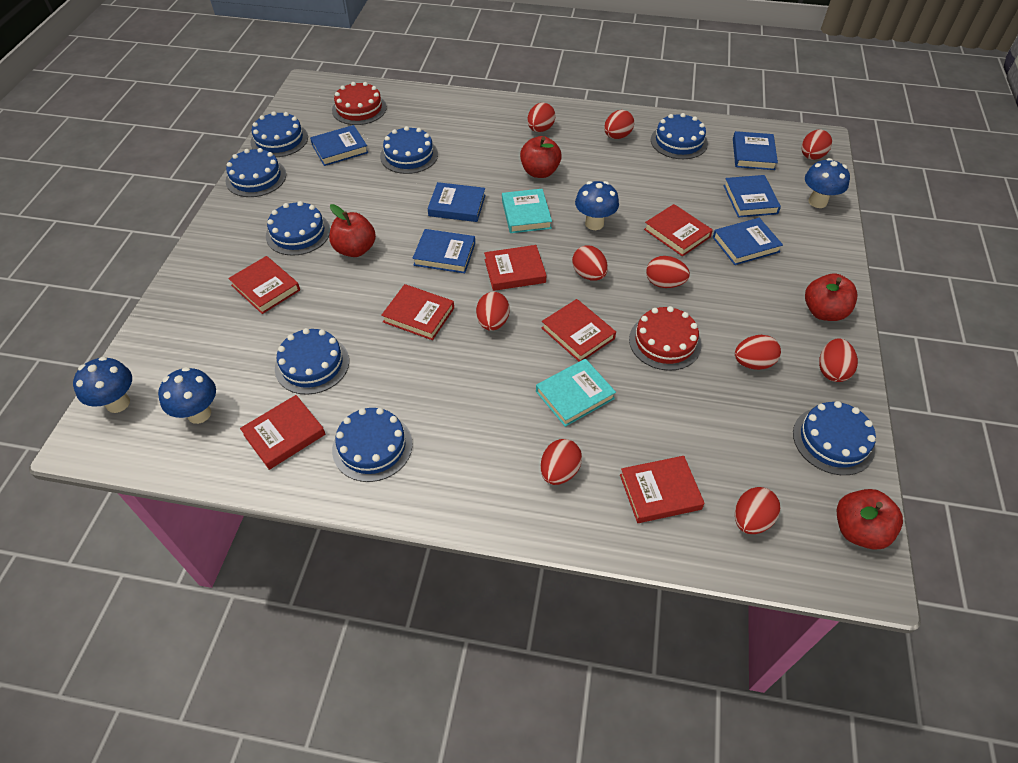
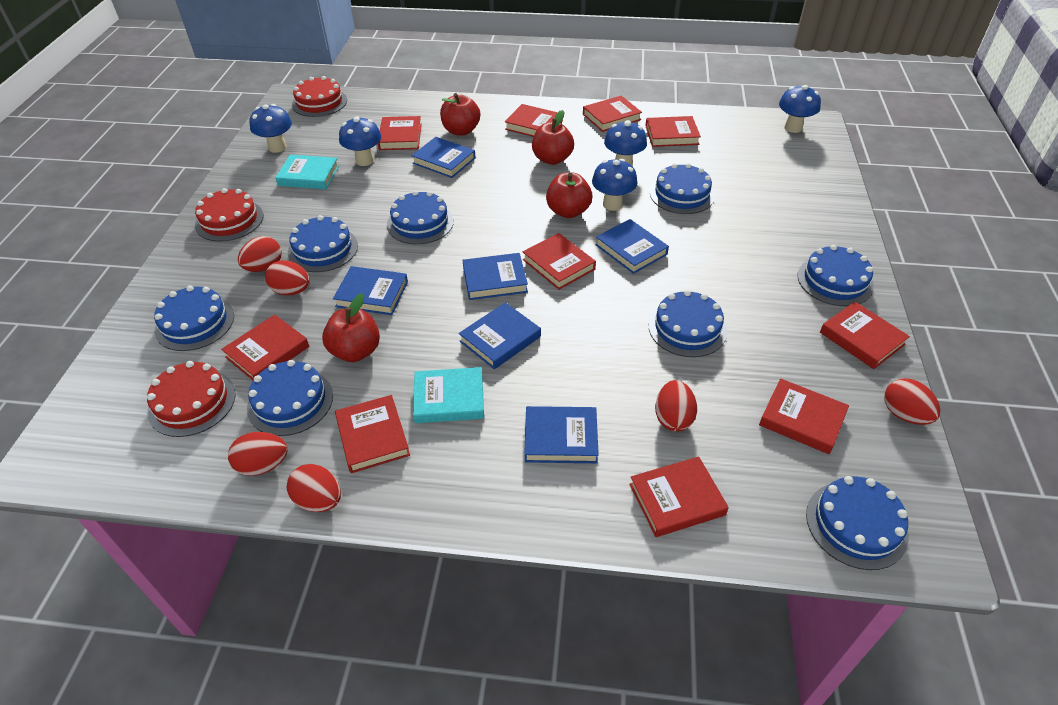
blue mushroom: [73,357,132,413] [158,367,216,424] [575,181,619,230] [805,158,850,208] = 4 -> [250,104,292,153] [339,116,381,166] [592,159,638,211] [604,120,647,166] [779,85,821,133] = 5
red book: [228,256,300,314] [240,395,325,470] [381,284,454,340] [484,245,547,291] [542,299,616,361] [620,456,705,523] [644,204,713,257] = 7 -> [221,314,309,380] [335,395,410,473] [378,116,422,150] [505,104,563,137] [523,233,596,290] [583,95,642,132] [629,456,729,537] [645,116,701,147] [759,379,849,454] [820,302,910,369] = 10
red cake: [332,82,387,125] [629,306,702,371] = 2 -> [147,361,236,437] [195,188,263,241] [292,76,347,117] = 3
red egg: [476,292,510,331] [527,103,555,132] [540,439,582,485] [572,245,608,281] [604,110,634,139] [646,256,690,288] [735,335,781,370] [735,487,780,534] [802,129,832,160] [819,339,858,382] = 10 -> [228,432,288,476] [238,236,282,272] [265,260,310,295] [287,464,341,512] [655,380,697,431] [884,378,941,425] = 6

